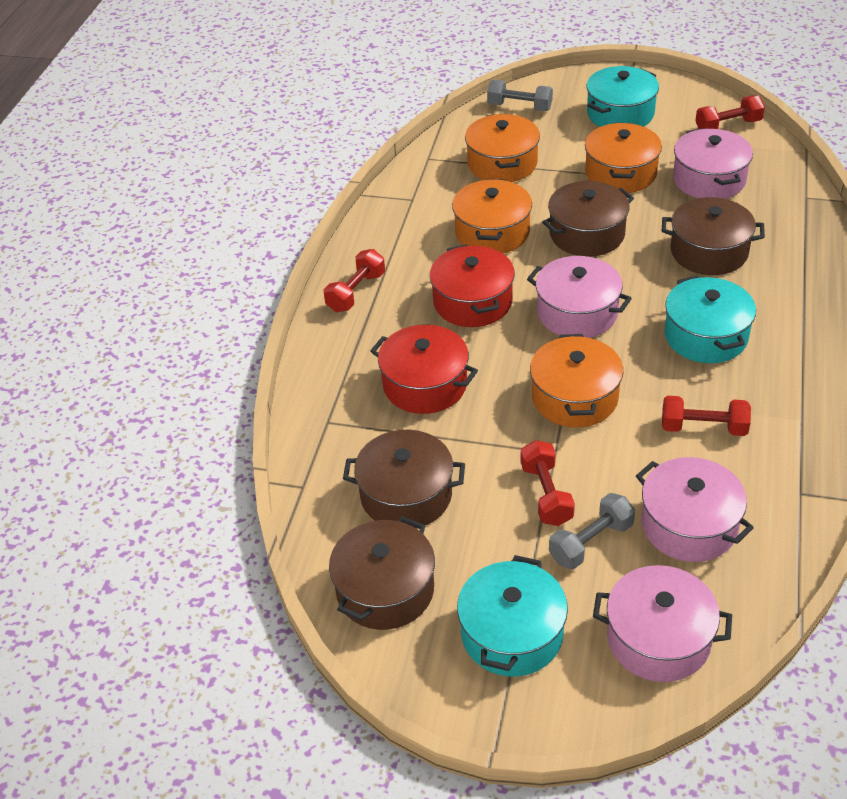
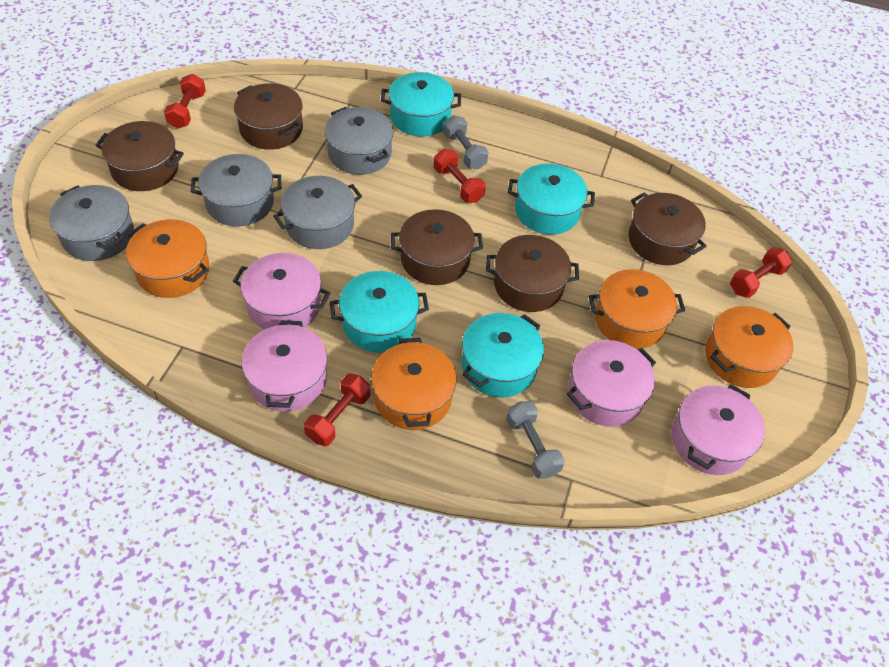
brown pot: [329,516,435,630] [343,430,465,528] [542,181,634,257] [662,197,765,275] = 4 -> [95,121,184,191] [234,83,303,150] [391,209,483,285] [486,235,579,312] [628,192,707,265] = 5
grey pot: none = 0 -> [49,185,134,261] [191,154,281,226] [273,176,362,249] [325,107,394,175] = 4
red pot: [370,325,478,414] [430,244,515,327] = 2 -> none = 0
turquoise pot: [457,555,568,677] [586,66,659,127] [664,275,756,363] = 3 -> [330,271,429,352] [381,72,461,136] [462,313,544,398] [508,164,595,235] = 4

